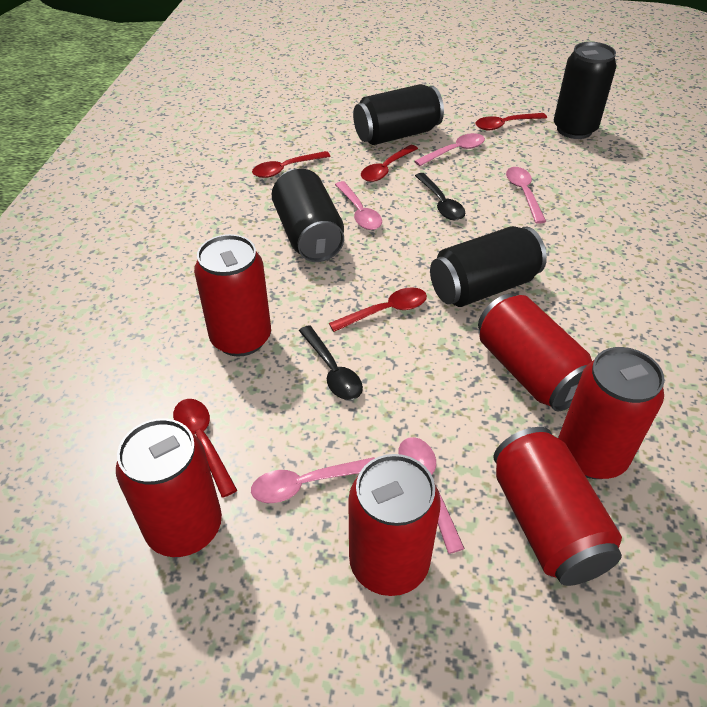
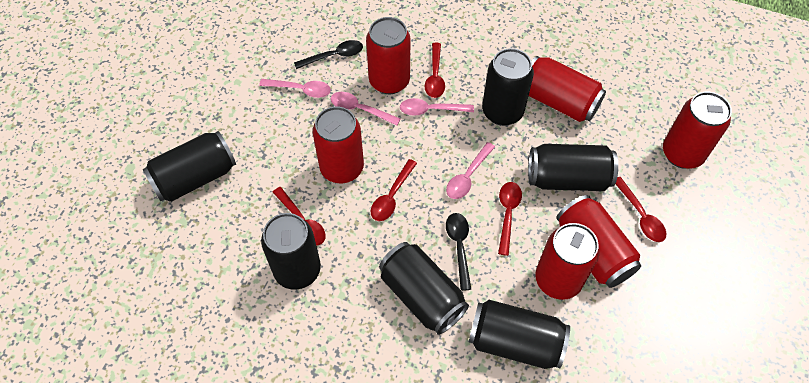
black can: [272,169,344,262] [353,84,444,145] [430,226,547,307] [554,42,616,139] = 4 -> [143,131,236,202] [261,213,321,290] [379,242,469,335] [469,300,570,369] [482,48,534,126] [528,144,618,191] = 6
pink spoon: [251,457,375,503] [335,181,382,230] [398,437,465,554] [414,133,485,166] [506,167,546,224] = 5 -> [259,79,331,98] [331,92,401,126] [400,98,474,116] [446,142,495,199] = 4

